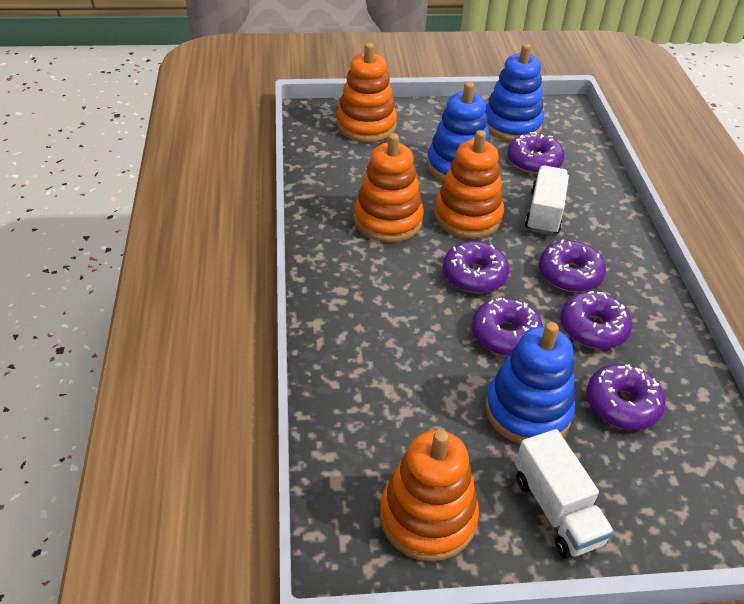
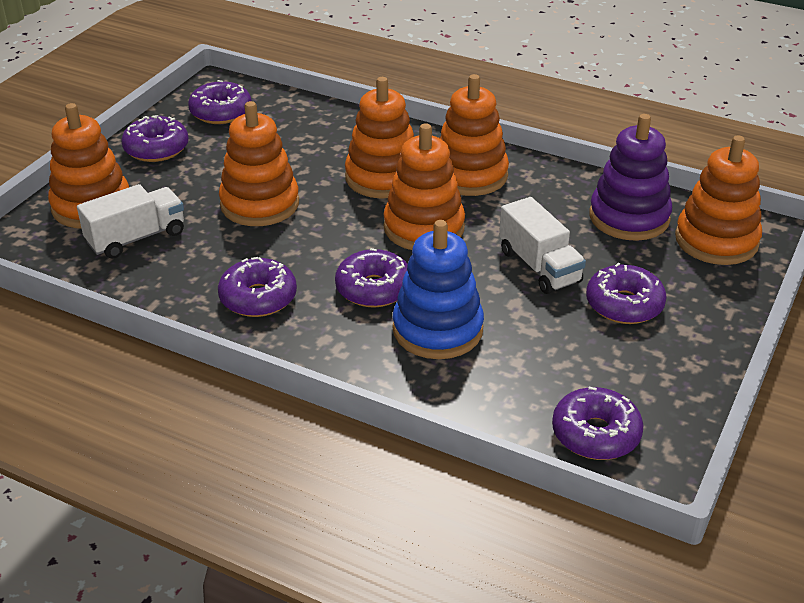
blue stacking toy: [427,82,490,181] [485,44,544,141] [485,322,575,444] = 3 -> [393,220,484,359] = 1
orange stacking toy: [336,43,397,142] [354,133,424,242] [380,430,479,562] [434,130,504,238] = 4 -> [48,103,129,228] [219,101,299,226] [345,77,414,199] [383,123,465,250] [440,74,509,196] [675,135,762,265] = 6
purple stacking toy: none = 0 -> [589,114,672,241] = 1

